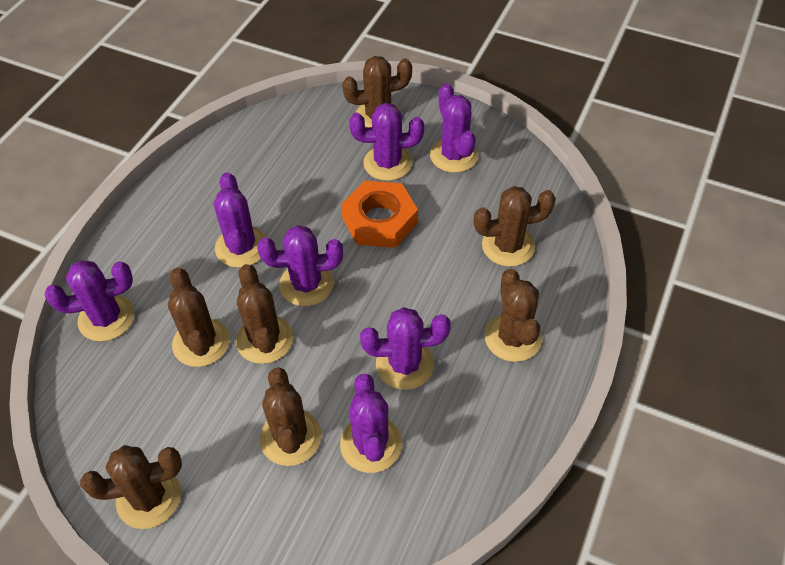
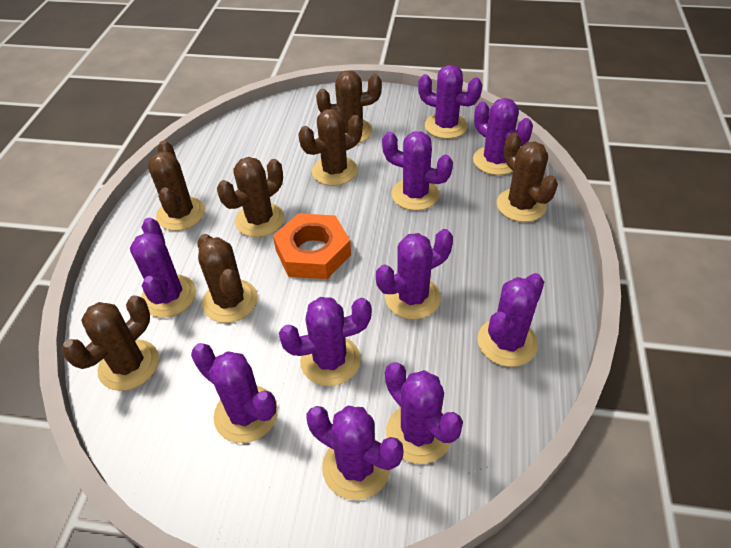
purple cactus: [45,260,134,342] [214,173,266,268] [257,225,343,306] [340,374,402,473] [349,103,424,181] [360,307,451,390] [430,83,478,173] = 7 -> [130,218,196,318] [191,343,278,443] [279,297,372,386] [306,406,404,500] [376,229,453,320] [382,131,453,210] [385,362,463,464] [418,65,482,139] [473,98,533,175] [478,273,544,367] = 10

